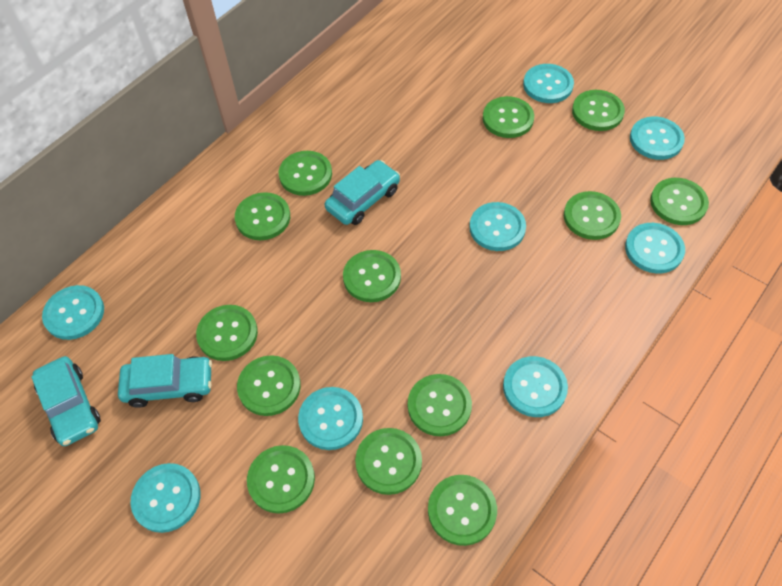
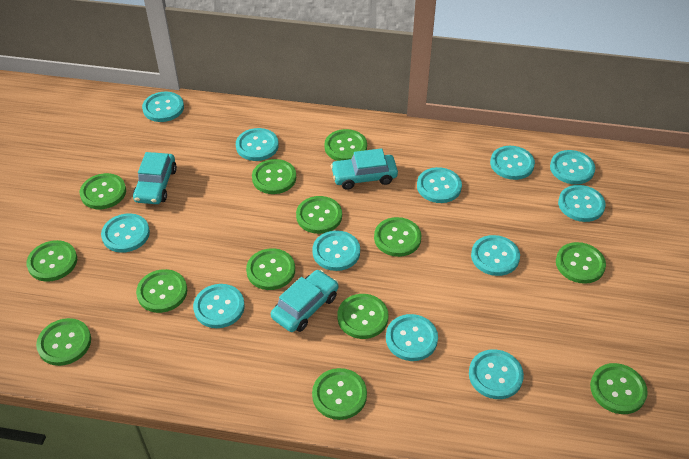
turquoise button: [42,285,104,340] [131,463,200,533] [298,387,363,450] [469,202,526,251] [503,356,568,417] [523,64,574,103] [625,223,685,274] [630,116,685,160] = 8 -> [101,213,150,253] [142,92,184,122] [193,284,245,328] [236,128,279,161] [312,230,360,271] [386,314,438,361] [417,167,462,203] [469,349,524,399] [471,235,520,276] [490,146,535,180] [550,150,595,184] [558,185,606,222] = 12

